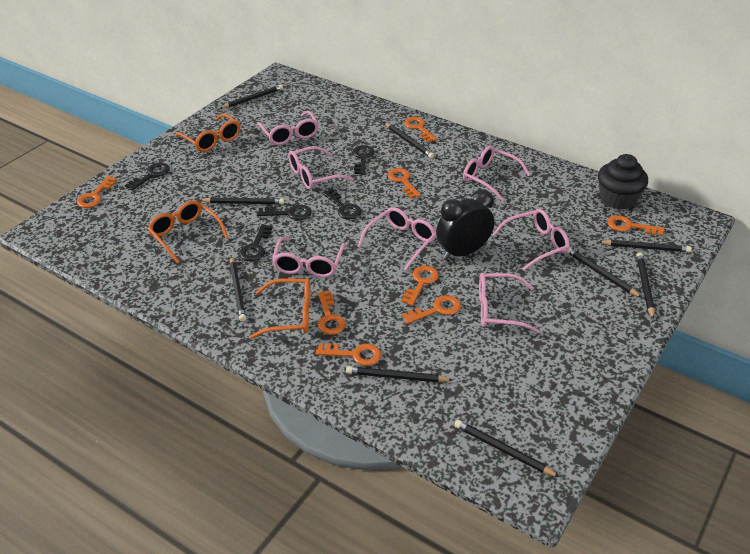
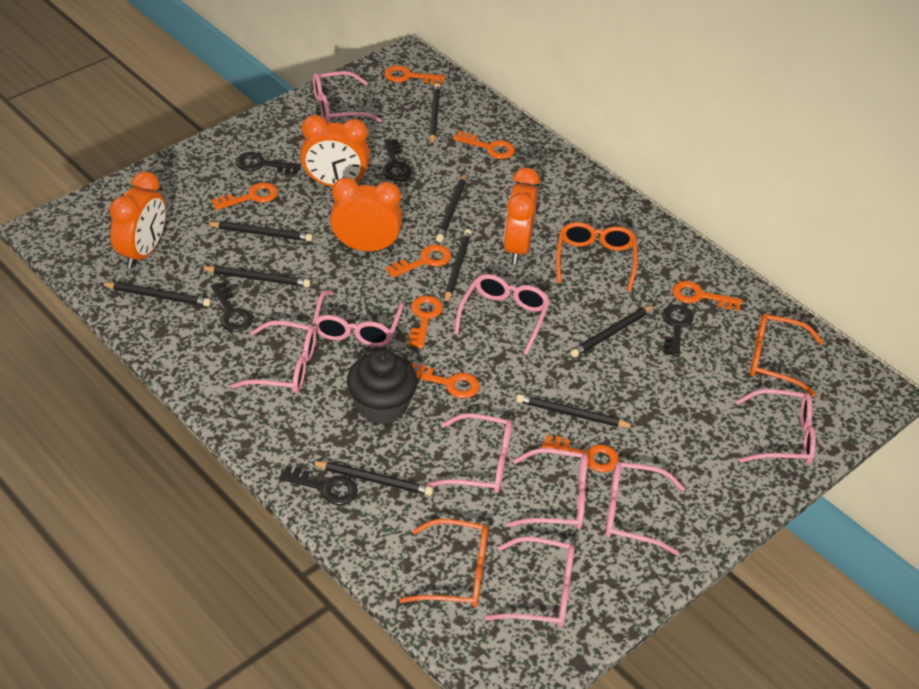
black clock: [436,189,494,260] = 1 -> none = 0
orange clock: none = 0 -> [110,171,166,269] [300,115,370,187] [330,177,402,251] [503,167,540,264] = 4
pink glasses: [257,111,319,145] [272,237,345,277] [288,146,353,190] [357,207,436,271] [463,146,530,201] [479,273,540,334] [492,209,570,271] = 7 -> [230,320,316,393] [313,71,382,123] [313,290,404,347] [426,413,512,493] [454,274,550,355] [485,537,575,627] [506,448,588,529] [605,462,685,556] [736,389,816,464] = 9

